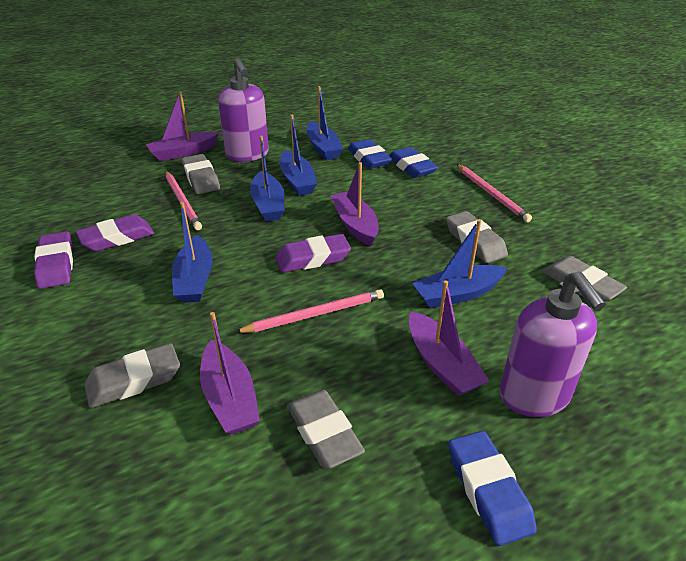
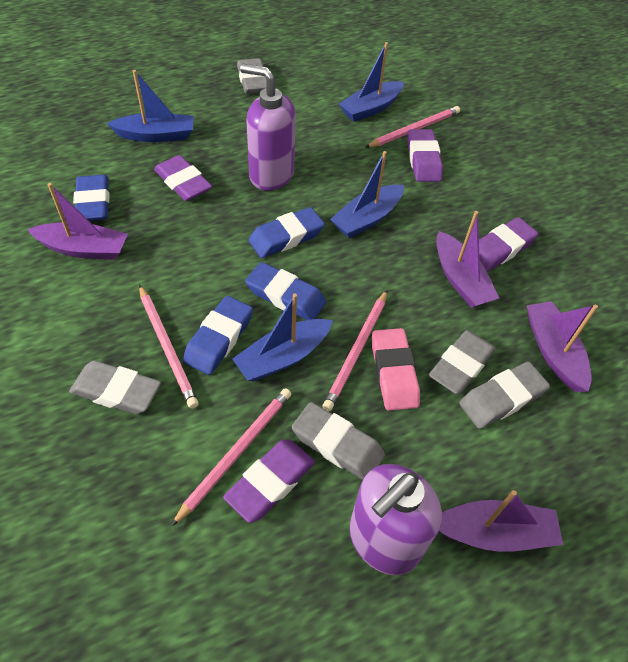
blue boat: [172,202,213,303] [250,135,284,221] [280,115,317,195] [306,86,343,160] [412,219,507,308] = 5 -> [107,70,194,142] [232,293,333,381] [330,151,404,238] [339,42,404,122] = 4
blue eraser: [348,139,392,169] [389,147,438,178] [449,431,537,546] = 3 -> [73,175,109,221] [183,296,253,375] [245,262,326,320] [248,207,325,258] = 4
pink eraser: none = 0 -> [372,328,420,411] = 1
pink pencil: [165,171,202,230] [234,289,384,333] [457,164,532,222] = 3 -> [139,285,199,409] [171,388,291,527] [322,290,387,411] [365,106,460,148] = 4
purple eraser: [34,231,73,289] [76,215,154,251] [276,234,351,273] = 3 -> [154,155,212,201] [223,439,315,523] [407,129,443,182] [479,217,538,272] = 4

